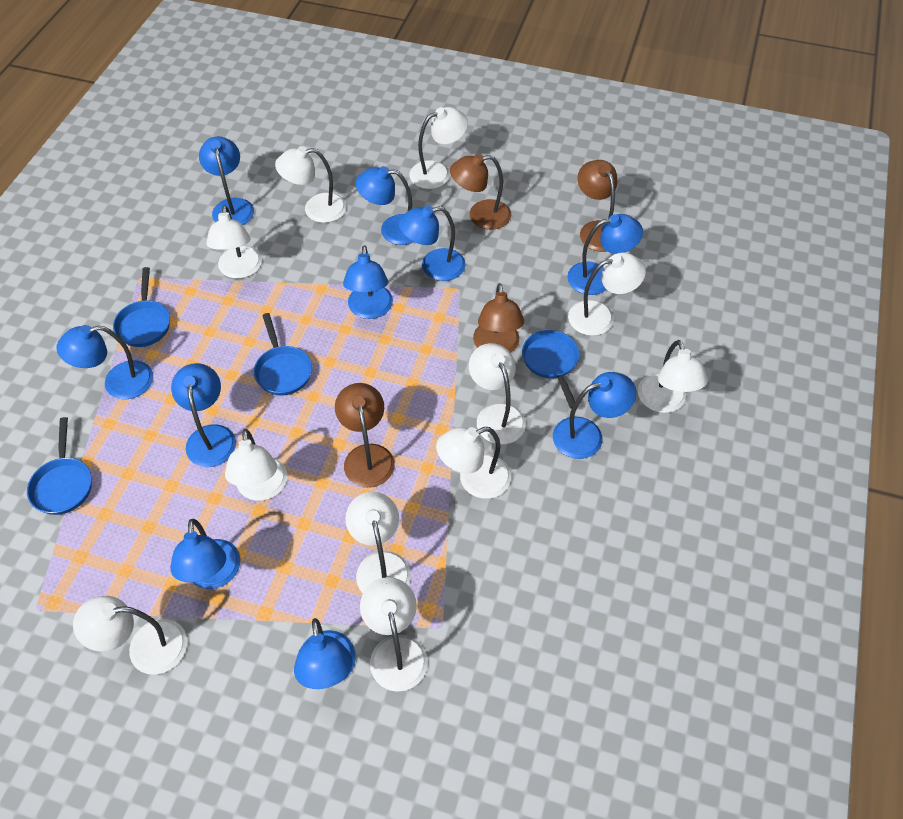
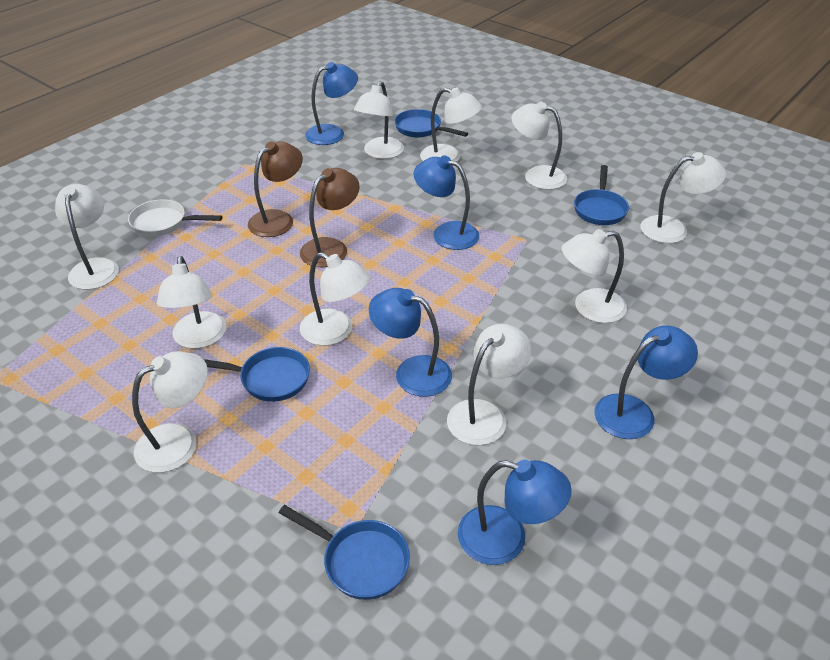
blue lamp: [57,325,153,399] [170,519,241,589] [171,363,236,467] [199,136,254,225] [294,618,356,689] [343,245,393,319] [356,166,413,245] [398,205,466,281] [553,372,636,459] [567,214,643,295] = 10 -> [305,62,358,145] [369,288,452,397] [414,155,479,250] [458,460,572,565] [594,325,698,439] = 5
brown lamp: [335,383,395,488] [450,153,511,230] [473,283,524,353] [577,160,617,252] = 4 -> [248,141,303,237] [300,168,360,267] = 2
white lamp: [73,596,187,675] [206,205,262,279] [225,429,287,501] [275,146,346,223] [345,492,411,593] [360,577,428,692] [409,107,468,189] [436,427,511,499] [469,343,526,444] [568,253,646,336] [638,340,708,413] = 11 -> [55,184,119,290] [132,351,208,473] [157,256,226,349] [300,252,370,346] [354,81,404,159] [420,87,482,162] [447,324,531,445] [511,101,567,190] [561,229,627,323] [640,152,726,243] = 10
white pan: none = 0 -> [128,199,222,237] = 1

